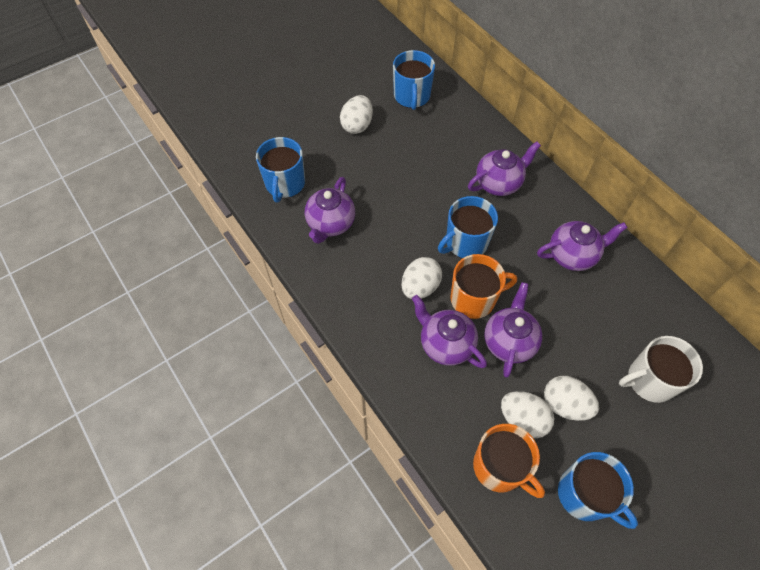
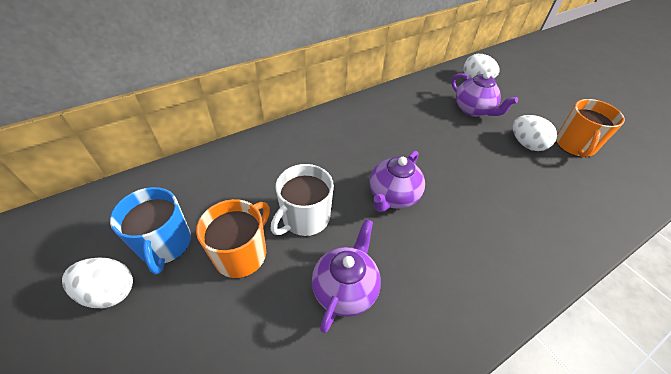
blue mug: [256,137,305,202] [393,50,435,110] [438,196,498,258] [558,452,638,529] = 4 -> [110,187,191,274] = 1
purple teapot: [305,177,355,244] [412,295,487,368] [468,141,541,196] [484,282,542,378] [537,221,628,271] = 5 -> [312,219,381,333] [370,151,425,212] [451,72,518,117] = 3
white egg: [340,95,373,134] [401,257,442,299] [501,391,554,438] [544,376,599,421] = 4 -> [62,258,133,308] [464,54,500,79] [513,115,557,151] = 3

